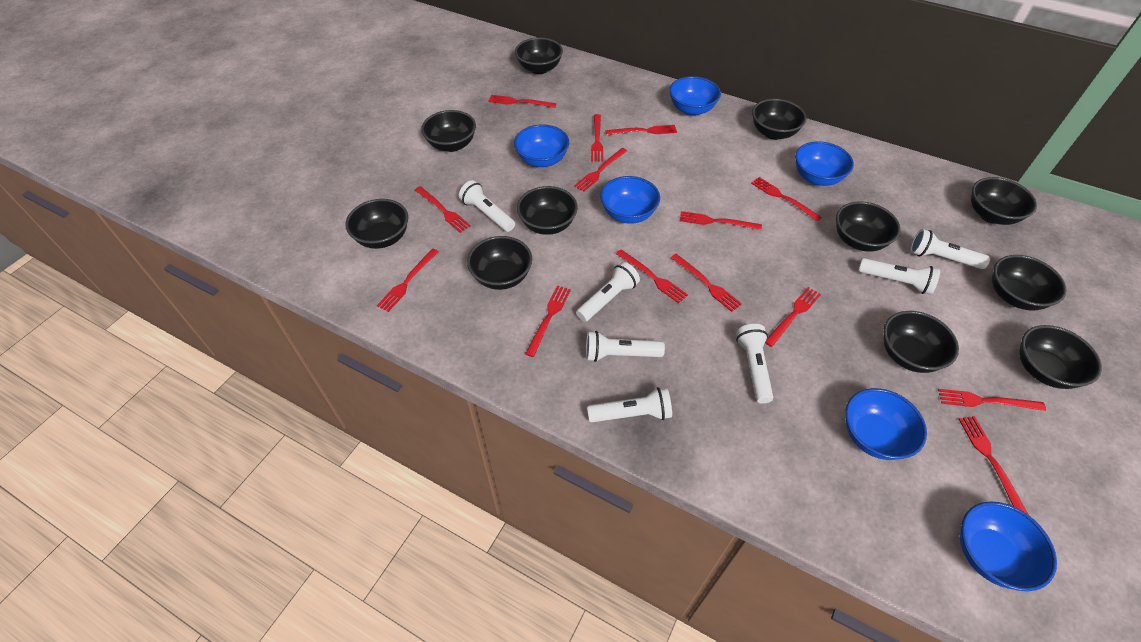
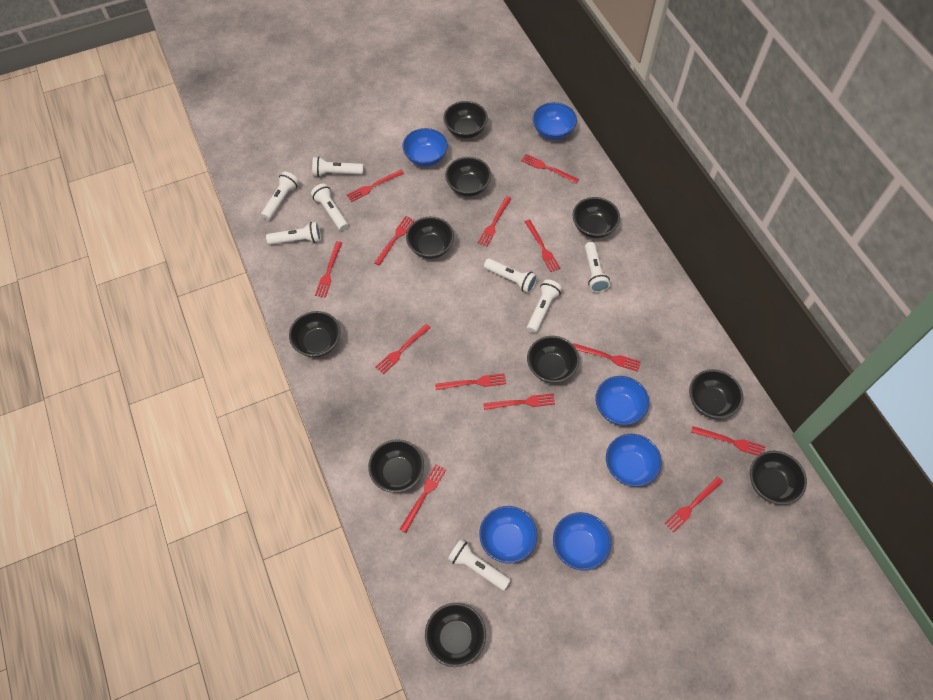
black bowl: [345,199,408,249] [421,110,476,152] [467,236,532,290] [515,37,563,74] [517,186,578,235] [752,99,807,140] [836,201,901,252] [883,311,959,373] [971,177,1037,225] [992,255,1067,311] [1019,325,1102,389] = 11 -> [289,311,341,358] [368,439,424,493] [406,217,454,259] [425,603,486,667] [443,101,488,138] [445,157,491,197] [527,336,579,383] [572,197,620,238] [689,369,743,419] [750,451,807,505] = 10
red fork: [377,249,439,312] [415,186,471,233] [488,95,556,108] [525,285,571,357] [574,148,627,192] [591,114,603,162] [606,125,677,135] [616,249,688,304] [671,254,742,312] [680,211,762,230] [751,177,822,222] [765,287,821,347] [938,389,1046,411] [959,416,1029,515] = 14 -> [315,241,342,298] [347,170,404,202] [374,216,415,266] [376,324,431,374] [400,464,446,533] [435,373,506,390] [478,196,512,247] [483,393,555,410] [521,154,579,183] [525,220,560,272] [573,343,641,372] [665,476,723,533] [691,426,766,456] = 13
white flashlight: [459,180,515,232] [576,262,640,322] [586,331,665,362] [587,387,672,423] [736,324,773,404] [858,258,940,295] [910,229,990,269] = 7 -> [261,171,299,220] [266,222,321,245] [311,183,348,231] [312,157,363,177] [448,539,511,591] [484,258,537,293] [527,279,562,333] [585,242,610,292] = 8

